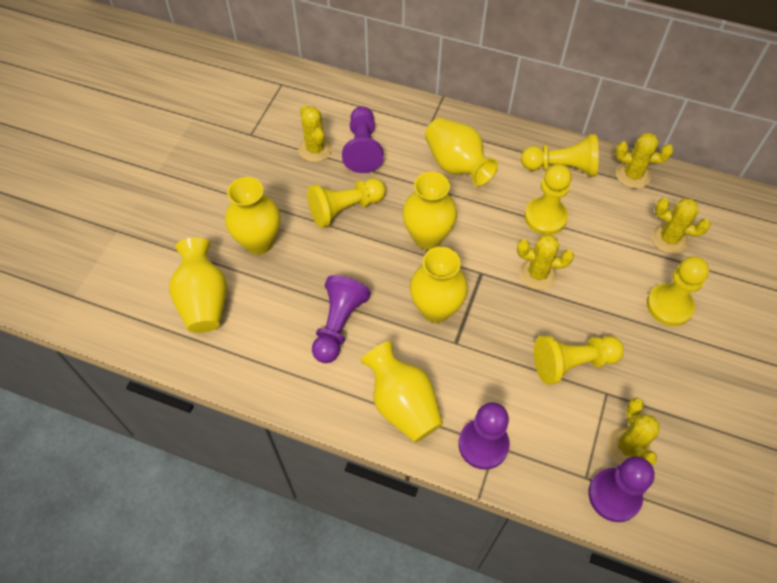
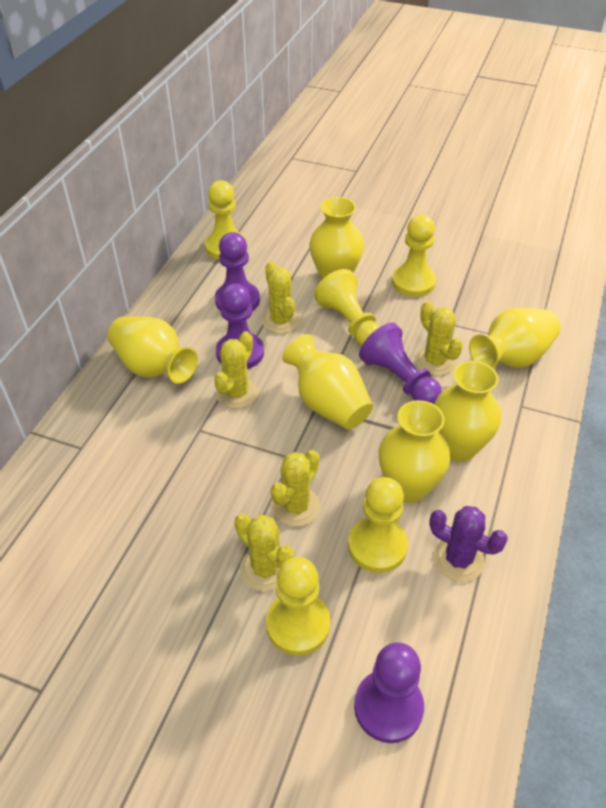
purple cactus: none = 0 -> [429,506,508,582] = 1

